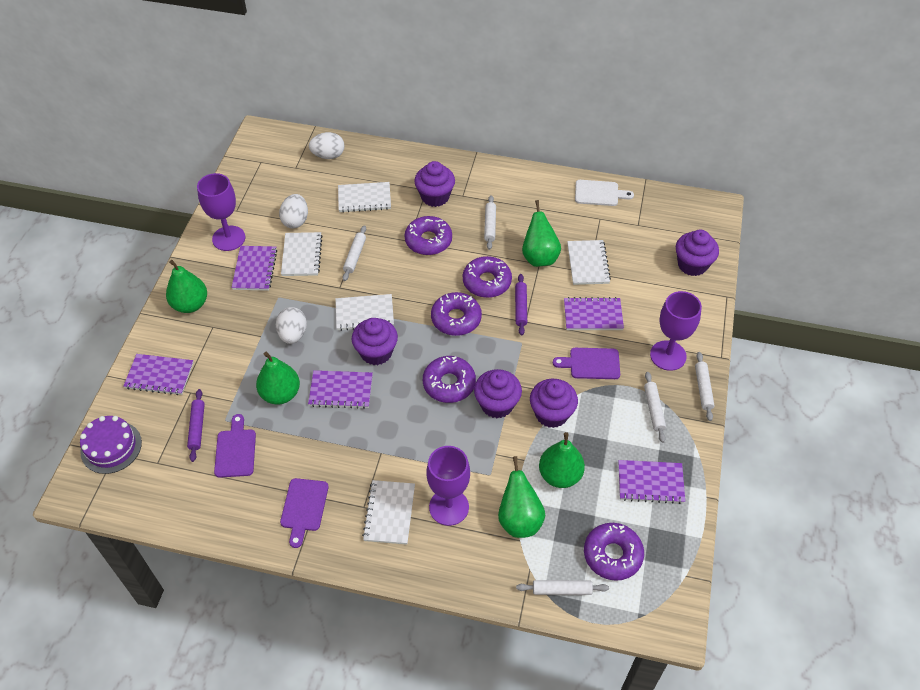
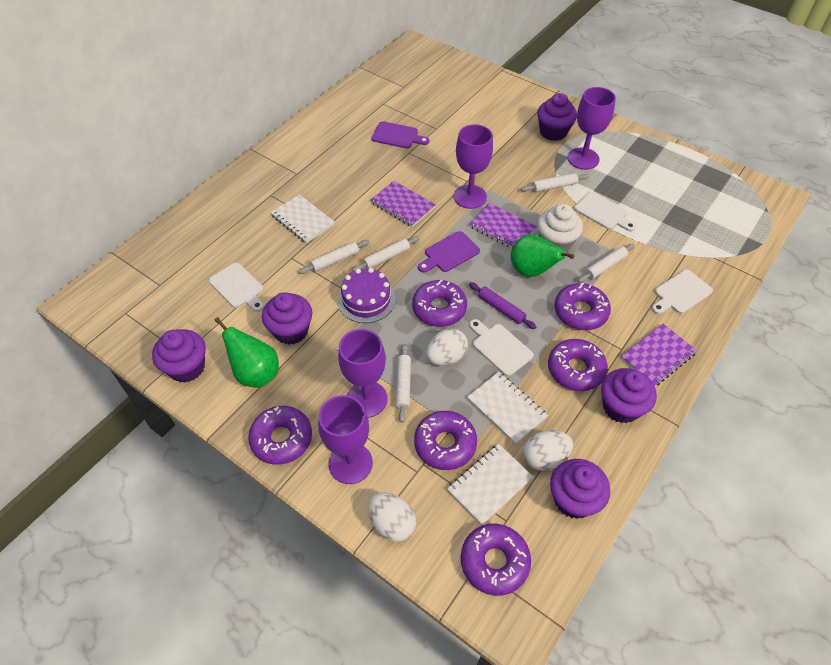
green pear: [166,260,207,313] [256,352,300,405] [498,456,545,538] [522,200,561,267] [539,432,585,488] = 5 -> [214,317,279,388] [511,234,574,277] = 2
purple cutting board: [214,414,256,478] [280,478,328,548] [553,348,620,379] = 3 -> [371,121,429,148] [418,231,480,272] = 2
purple donut: [404,216,452,255] [423,356,476,403] [431,292,482,336] [463,256,512,298] [584,523,644,581] = 5 -> [248,406,312,465] [412,280,467,327] [414,411,477,470] [461,524,531,596] [548,339,608,391] [554,283,611,330] = 6
purple goblet: [197,173,245,251] [426,446,470,526] [650,291,702,371] = 3 -> [318,395,373,484] [338,329,388,418] [454,124,493,209] [567,87,616,170] = 4
purple notebook: [123,354,194,395] [231,246,277,291] [308,370,373,409] [564,297,624,330] [618,460,685,504] = 5 -> [371,181,436,227] [469,203,537,248] [621,324,697,386] = 3
purple rolling pin: [187,389,205,462] [515,274,527,335] = 2 -> [469,282,536,329] = 1
white cupcake: none = 0 -> [537,204,583,252] = 1
white cutting board: [575,180,634,206] = 1 -> [209,262,264,312] [469,319,534,376] [574,191,636,232] [651,269,713,314] = 4
white notebook: [281,232,323,276] [335,294,394,331] [338,182,391,213] [362,480,415,545] [567,240,611,285] = 5 -> [271,194,335,244] [447,444,533,526] [467,372,548,444] = 3

